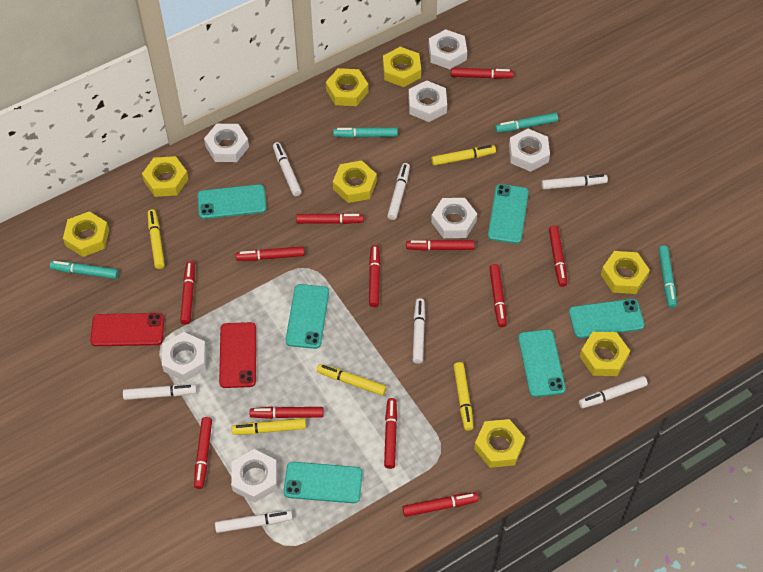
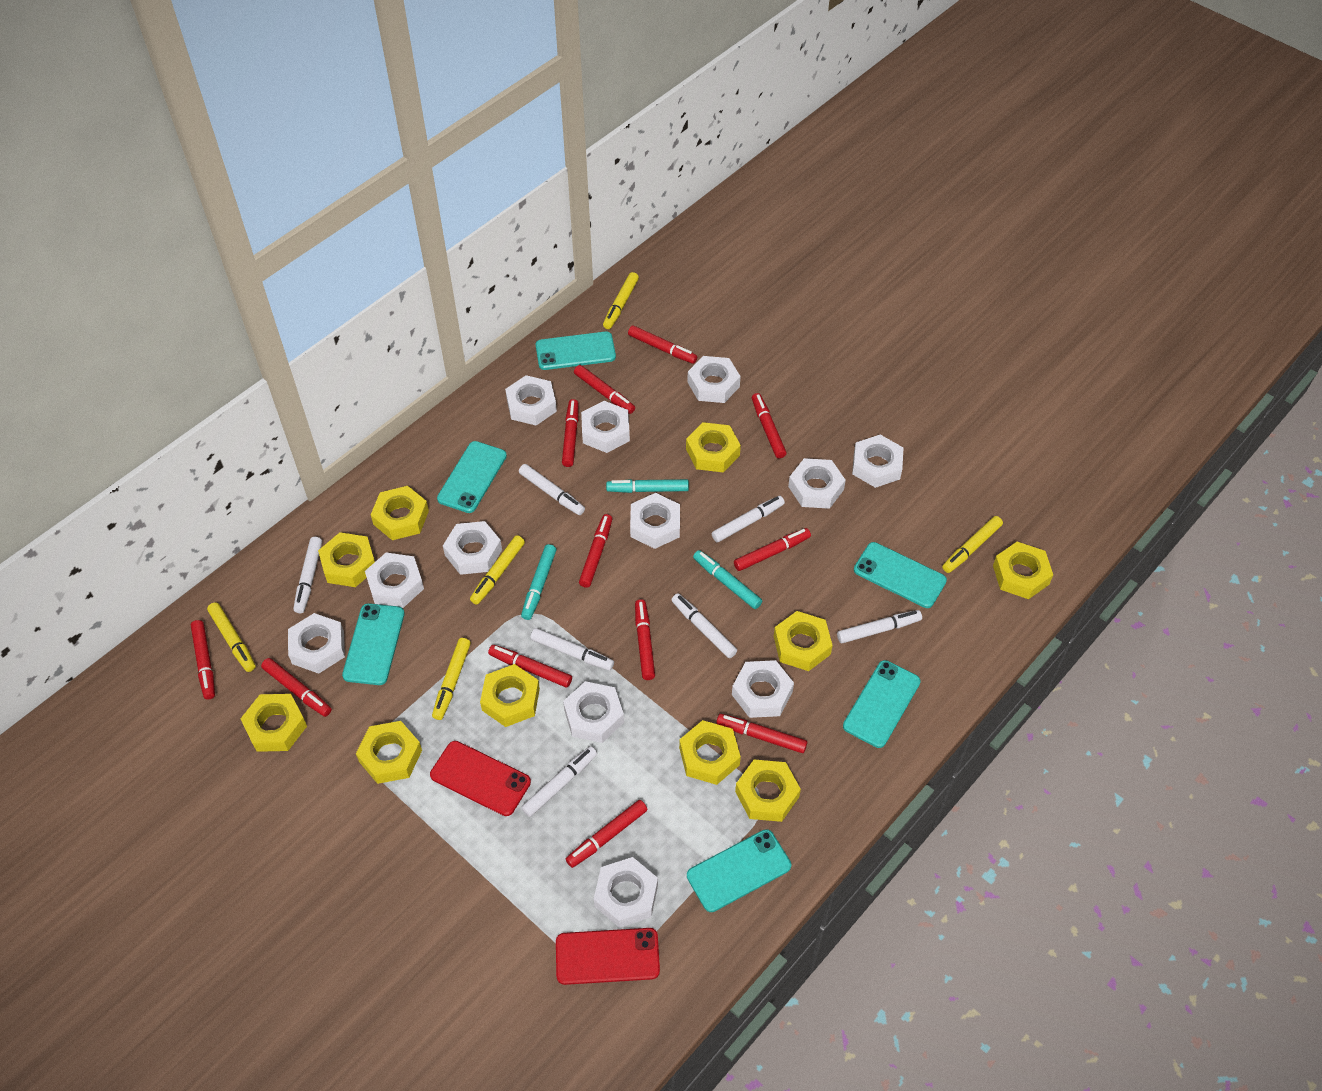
turquoise marker: [50,261,119,279] [333,127,398,138] [495,113,558,133] [658,246,677,308] = 4 -> [521,544,556,620] [606,479,689,493] [693,550,762,609] = 3
white nut: [162,332,206,381] [204,124,249,162] [231,449,277,502] [408,80,447,122] [428,29,467,69] [431,198,477,238] [509,129,550,172] = 7 -> [288,613,345,674] [365,553,424,608] [443,521,502,575] [505,375,557,426] [563,681,624,743] [581,401,630,453] [594,857,658,928] [630,493,680,549] [687,356,741,403] [732,660,794,718] [788,458,846,509] [852,435,903,488] = 12
yellow nut: [63,211,109,257] [142,156,188,197] [326,68,369,106] [333,161,377,203] [383,47,421,87] [474,419,525,468] [580,332,630,376] [601,251,650,294] = 8 -> [240,694,307,752] [318,532,375,587] [356,721,422,784] [371,486,429,540] [480,664,540,727] [679,720,741,785] [686,422,741,473] [735,760,801,822] [774,611,833,671] [993,542,1053,599] = 10

